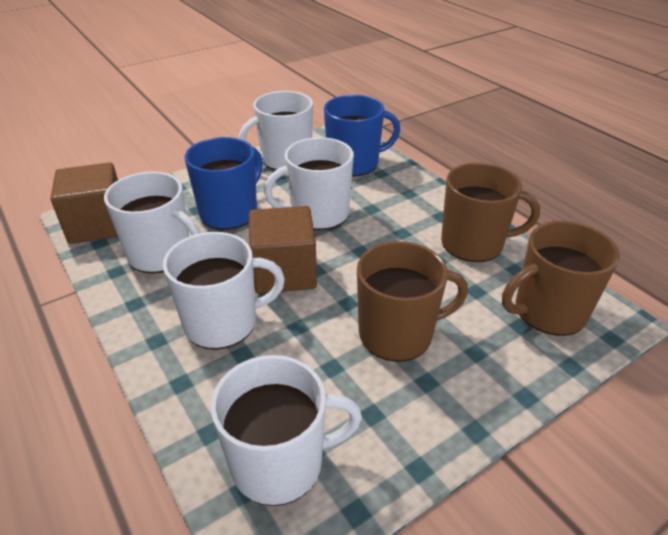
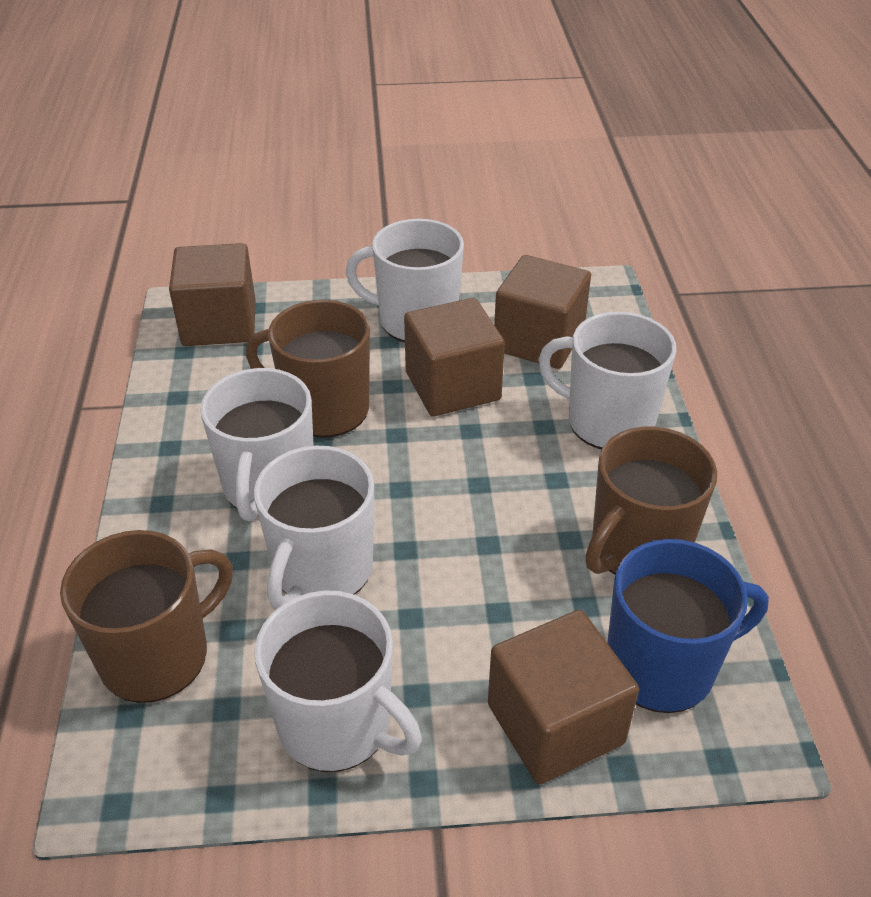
blue mug: [185,137,263,230] [324,95,401,177] = 2 -> [607,539,769,713] = 1
brown cube: [50,162,118,244] [249,206,317,294] = 2 -> [169,243,256,346] [404,298,505,417] [488,610,639,785] [494,255,591,369] = 4

